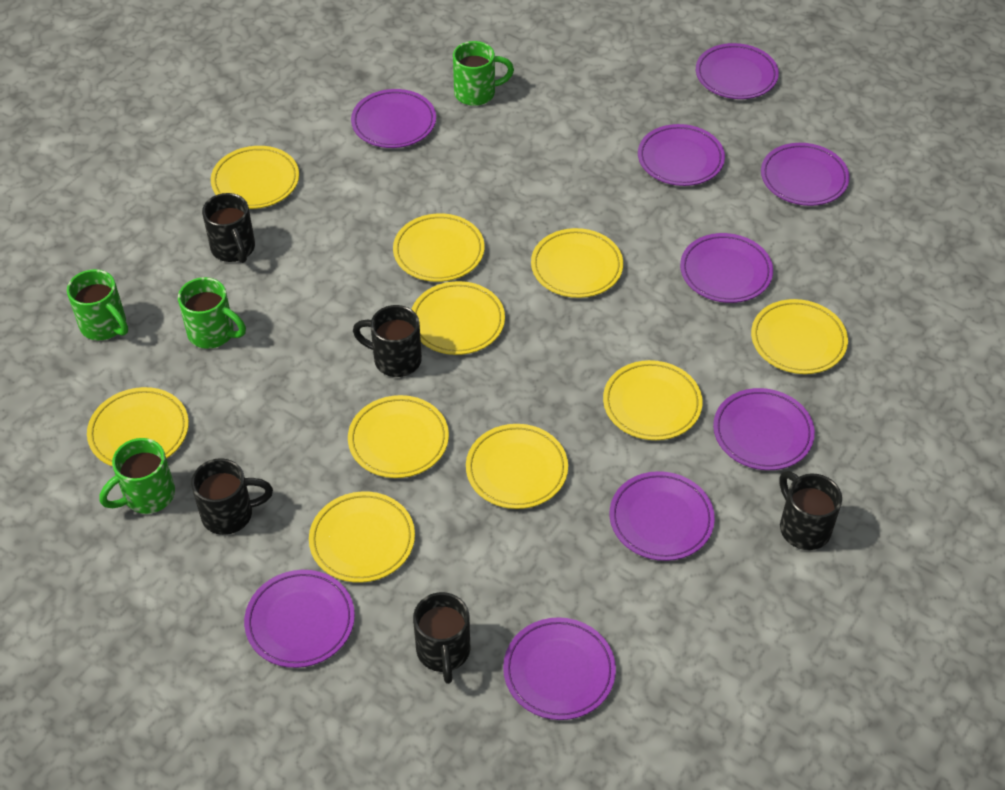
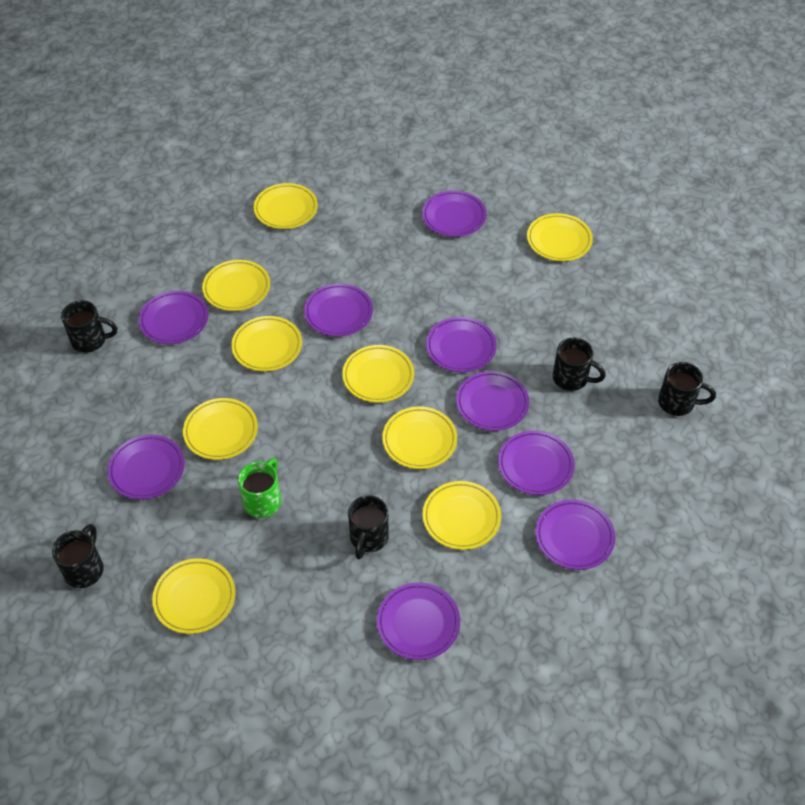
green mug: [67,269,128,340] [99,438,175,514] [178,277,246,349] [453,41,514,106] = 4 -> [238,458,281,518] = 1
yellow plate: [87,387,189,466] [211,146,299,209] [309,491,415,583] [348,395,449,478] [393,213,485,282] [411,281,505,355] [466,424,568,509] [531,228,623,298] [603,360,702,440] [751,299,848,374] = 10 -> [152,558,235,634] [183,398,258,460] [202,260,270,311] [231,316,302,371] [254,183,318,229] [342,345,414,403] [382,406,457,469] [423,481,501,550] [527,213,593,261] = 9

